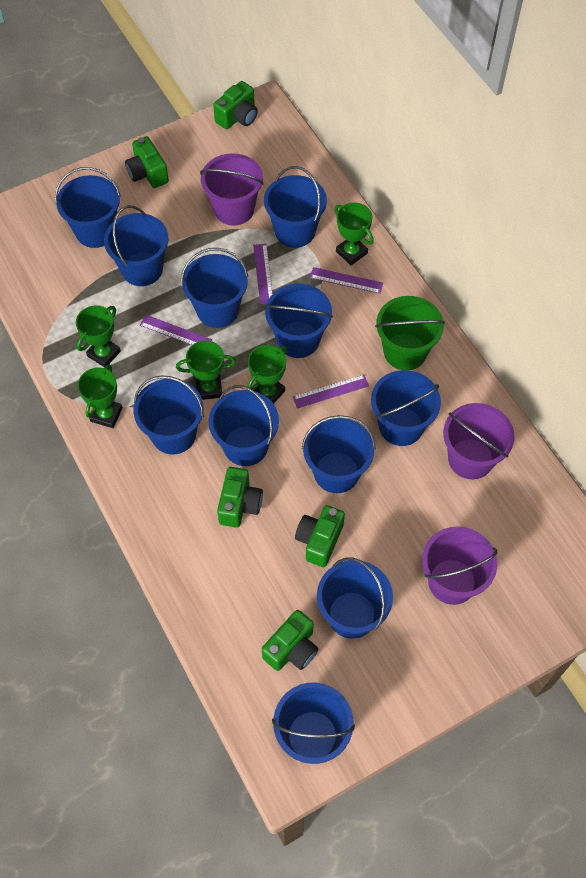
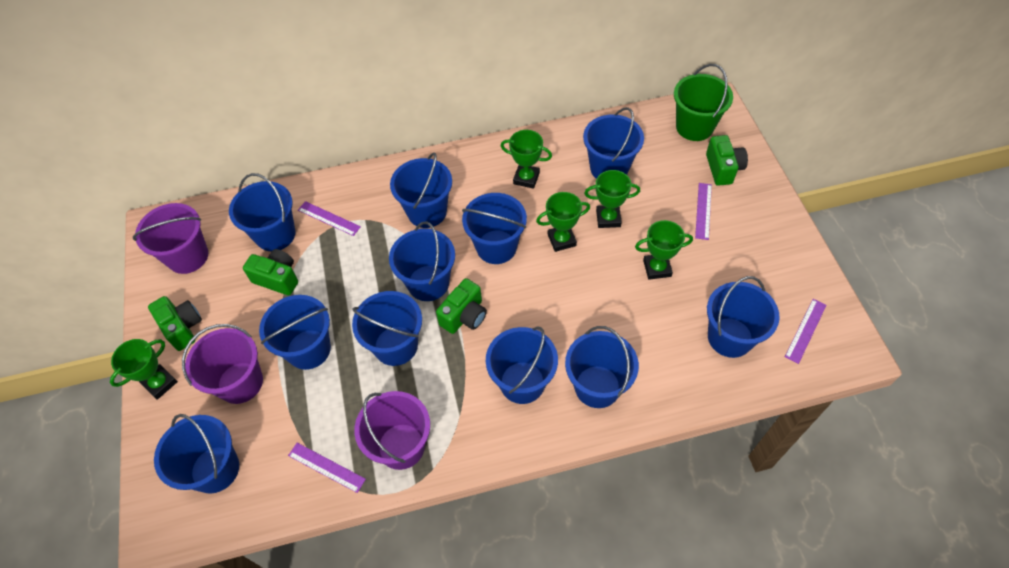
green camera: [125,136,169,188] [213,81,258,129] [217,467,263,528] [262,610,318,671] [295,505,345,567] = 5 -> [148,296,202,351] [243,249,298,295] [436,278,487,334] [706,135,748,186] = 4

